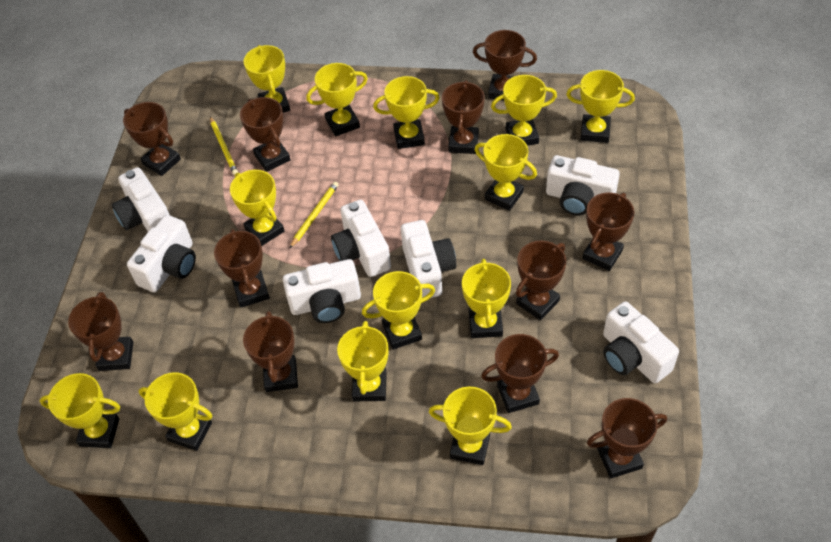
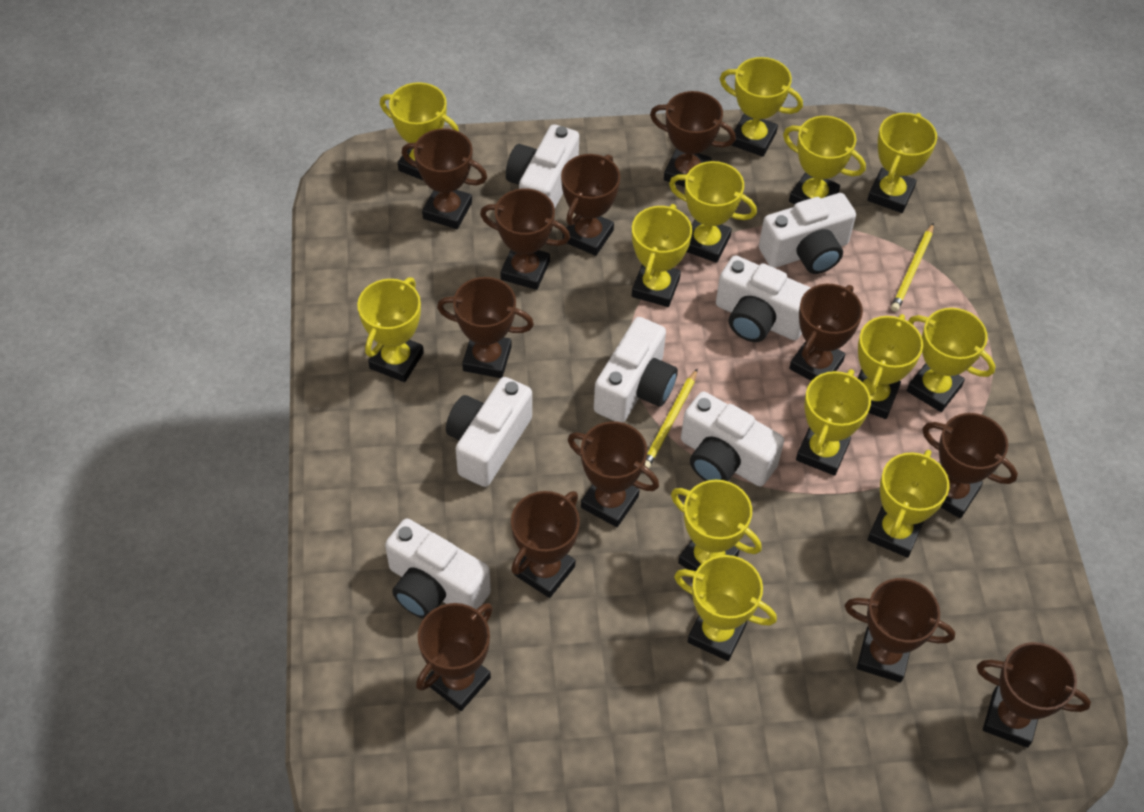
brown trophy: [68,292,133,371] [123,102,181,176] [214,229,270,308] [240,97,291,172] [243,311,298,392] [442,80,485,154] [473,30,537,100] [481,334,559,413] [516,241,567,320] [582,192,634,271] [587,398,667,478] = 11 -> [402,128,487,229] [416,603,493,711] [437,277,534,378] [480,188,570,290] [511,491,580,598] [561,154,620,256] [568,422,659,527] [650,91,736,187] [789,284,863,381] [845,578,955,683] [922,413,1018,518] [977,642,1091,748] = 12

